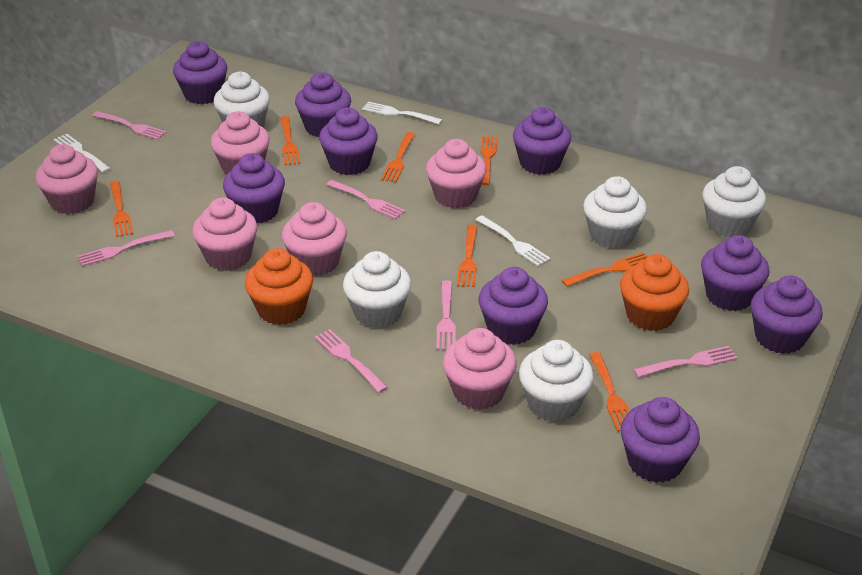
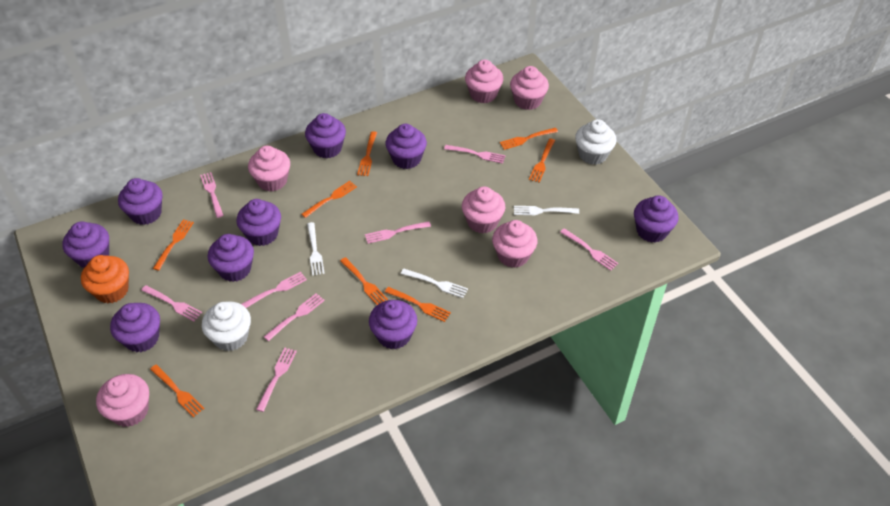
orange cupcake: [245,248,313,325] [620,254,689,331] = 2 -> [81,255,129,303] = 1
orange fork: [110,181,133,237] [280,116,301,165] [381,132,415,182] [457,225,477,287] [481,136,498,185] [562,252,647,287] [589,352,629,432] = 7 -> [150,364,205,417] [153,219,194,271] [302,181,357,218] [340,257,388,305] [357,131,377,176] [385,287,451,322] [500,128,558,150] [529,139,555,183] = 8
pink fork: [78,230,175,266] [92,111,167,140] [314,329,388,393] [326,180,405,219] [437,280,456,350] [633,346,738,377] = 6 -> [141,285,202,321] [200,172,224,218] [241,272,307,308] [256,348,297,412] [264,293,325,341] [365,221,431,244] [444,145,506,164] [560,228,618,271] = 8
white cupcake: [214,72,270,127] [343,251,411,328] [519,340,594,422] [583,176,647,249] [703,166,766,237] = 5 -> [202,301,251,351] [575,119,617,165] = 2

